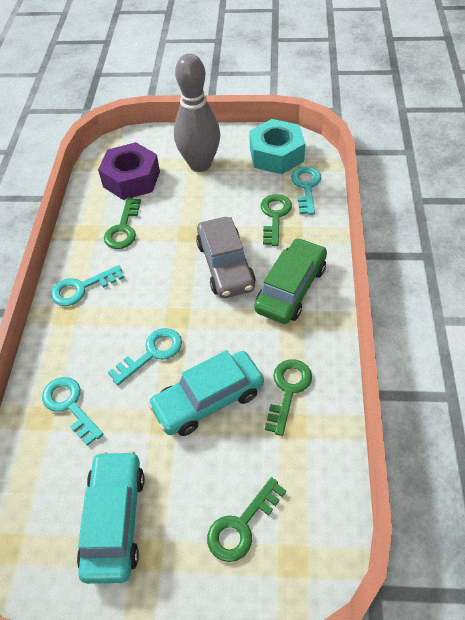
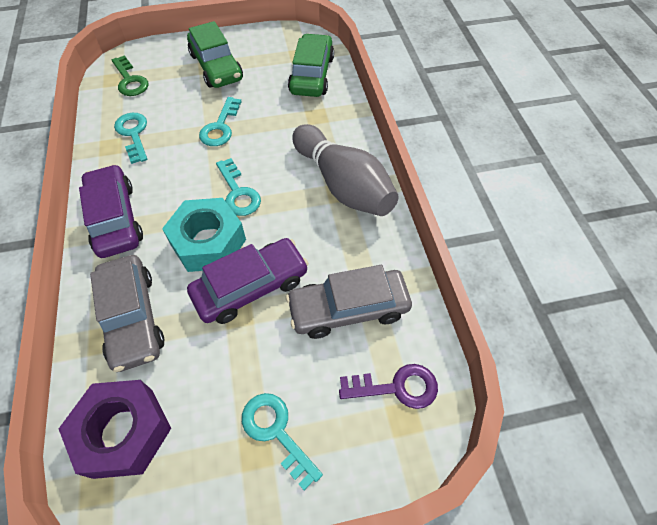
green car: [254,238,327,324] = 1 -> [187,21,243,88] [288,34,334,97] = 2
green key: [104,198,141,249] [207,477,286,562] [261,194,292,246] [265,359,312,436] = 4 -> [112,55,149,96] = 1
grey car: [196,217,256,298] = 1 -> [90,255,164,372] [286,265,412,339] = 2
purple car: none = 0 -> [79,164,143,258] [187,238,309,324] = 2
purple key: none = 0 -> [339,364,438,409] = 1
turquoise car: [77,451,145,584] [148,350,264,436] = 2 -> none = 0

